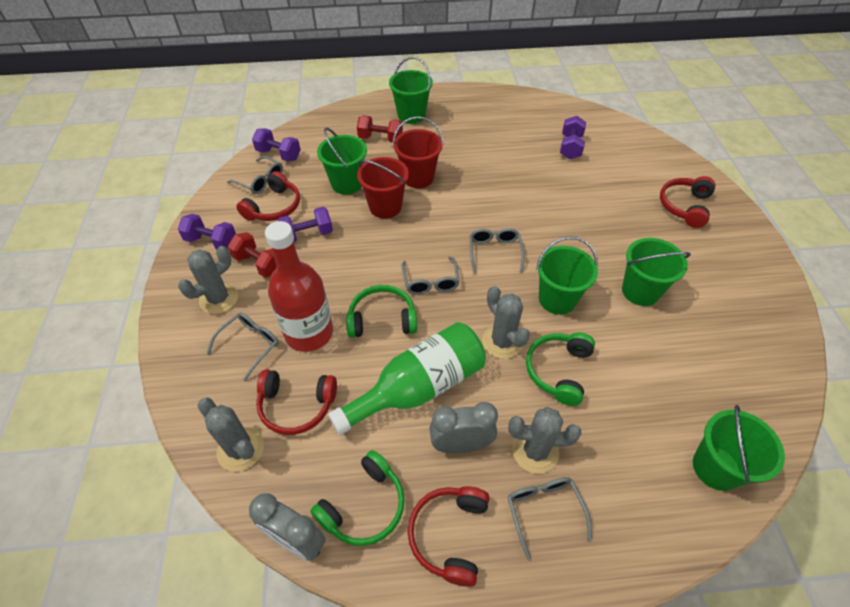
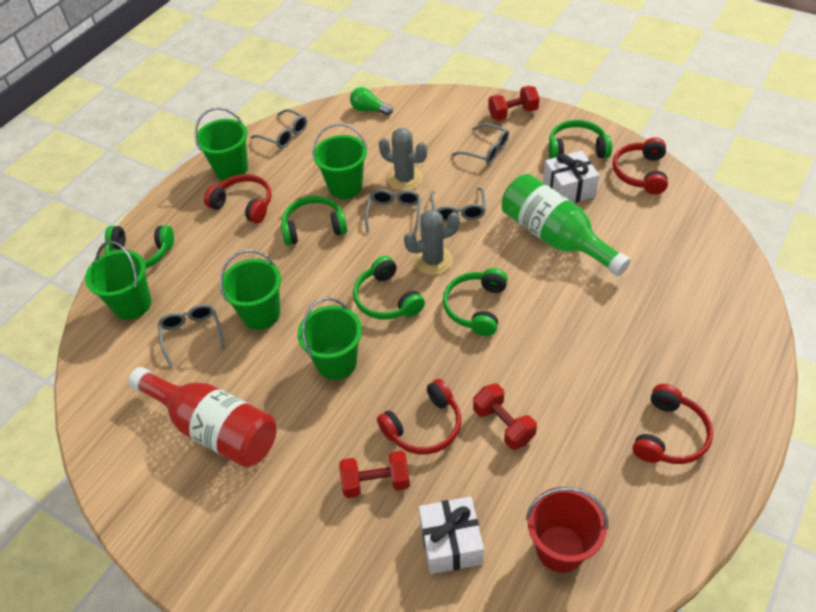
green headphones: [311,450,405,546] [346,285,417,338] [526,332,595,406] = 3 -> [105,225,174,269] [281,196,347,245] [353,256,425,320] [443,268,508,336] [548,120,612,159] = 5
green light bulb: none = 0 -> [350,87,393,115] = 1
grey cactus: [178,246,238,314] [197,398,264,472] [482,286,530,359] [508,407,582,474] = 4 -> [379,128,427,191] [404,210,460,275] = 2
grey clock: [249,493,325,561] [429,402,498,453] = 2 -> none = 0
purple dumbbell: [178,214,236,249] [252,128,301,162] [277,207,333,243] [560,116,586,159] = 4 -> none = 0
red bucket: [357,157,409,219] [393,116,443,188] = 2 -> [526,487,608,573] = 1
red dumbbell: [228,232,277,278] [357,115,403,143] = 2 -> [340,451,410,498] [473,383,537,450] [488,86,540,121] = 3
white gift: none = 0 -> [419,497,484,574] [543,150,599,203] = 2

